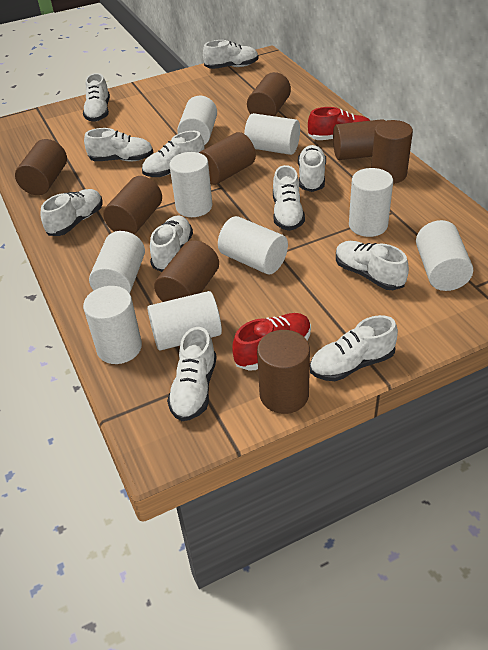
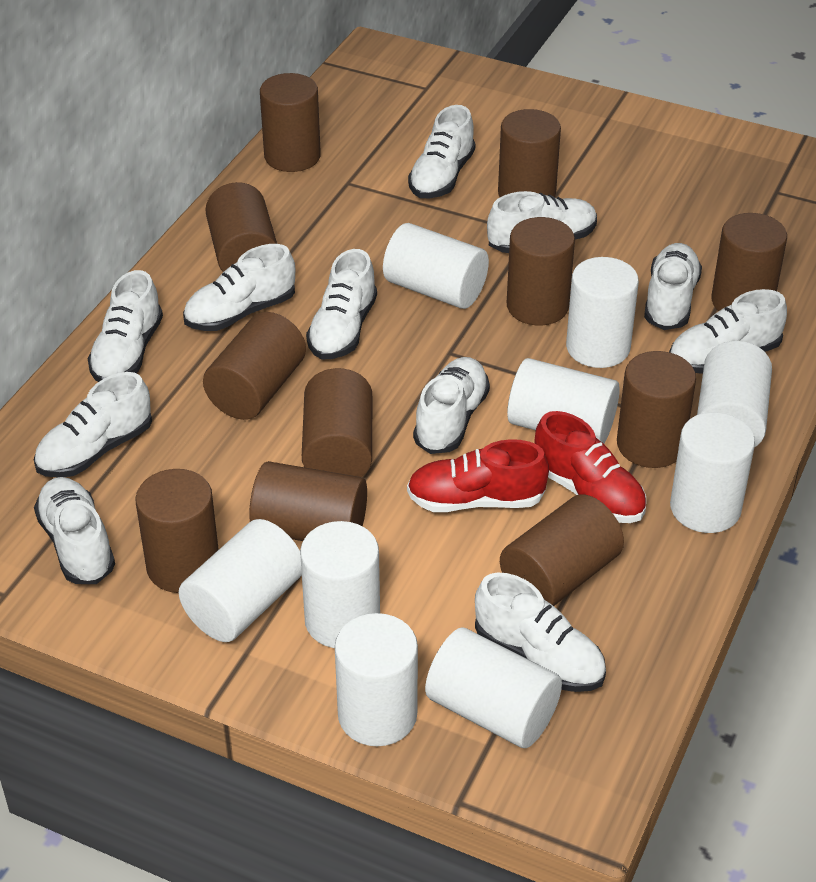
brown cylinder: [15,139,67,195] [103,176,162,235] [154,240,219,302] [199,132,256,185] [247,72,291,116] [257,330,310,414] [333,119,385,160] [371,120,413,184] = 8 -> [135,469,219,593] [203,312,306,420] [205,182,277,272] [249,461,367,541] [260,73,321,172] [302,368,372,477] [498,109,561,197] [500,494,624,606] [507,217,575,325] [617,351,696,468] [711,213,787,311] = 11

